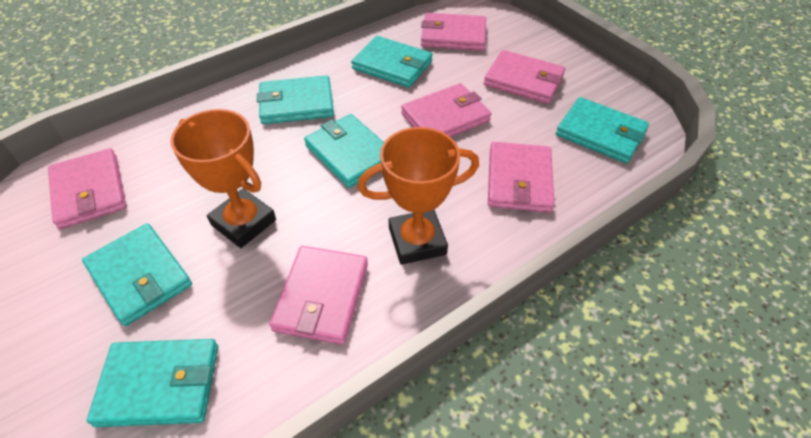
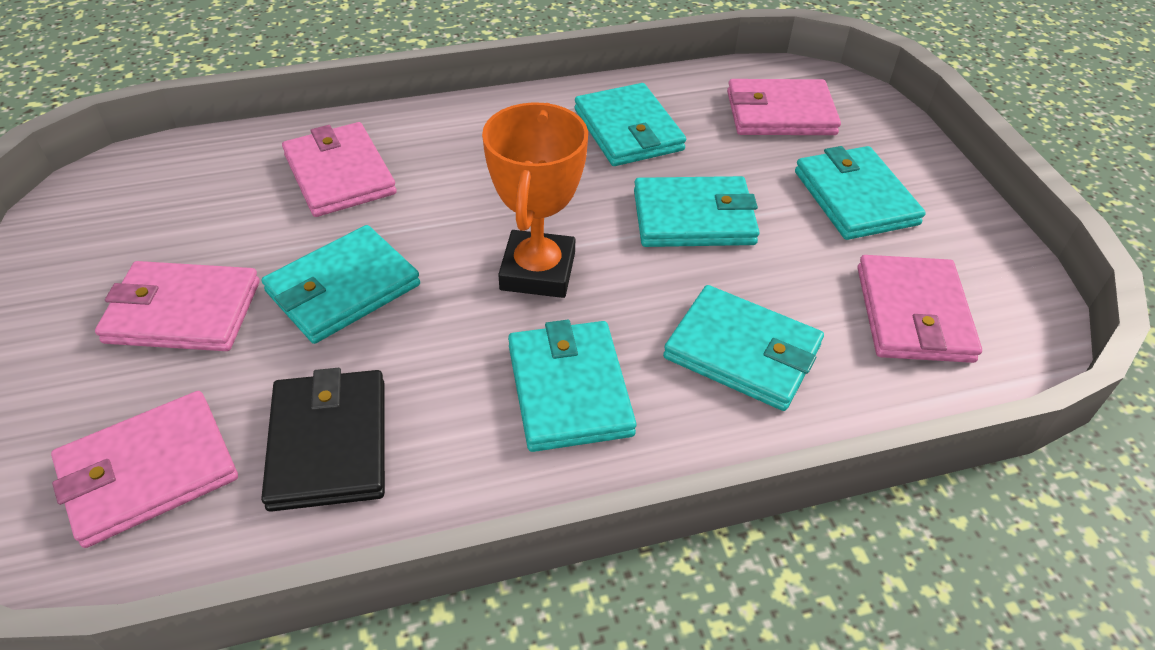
black wallet: none = 0 -> [261,368,385,512] = 1
orange trophy: [170,109,276,248] [357,127,479,265] = 2 -> [482,102,588,298] = 1
pink wallet: [48,148,127,229] [270,246,368,345] [401,83,491,137] [421,13,486,51] [484,50,565,104] [488,142,555,213] = 6 -> [51,391,238,548] [95,261,260,351] [282,122,397,217] [727,79,841,135] [857,255,982,363] = 5

